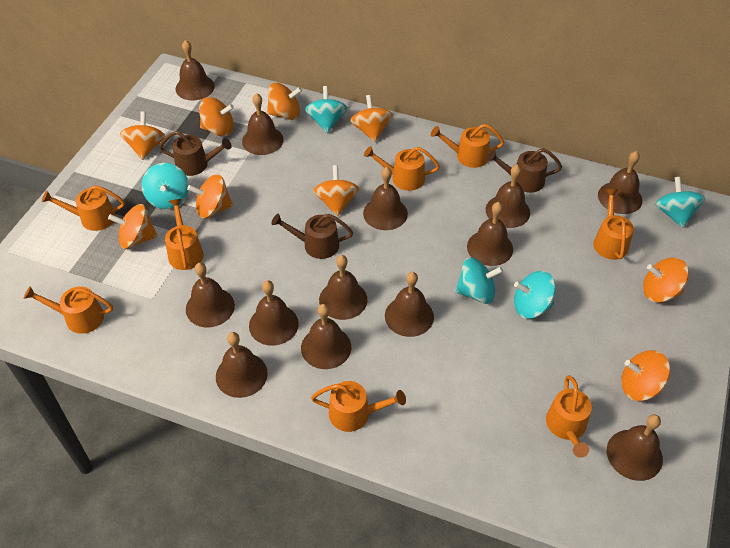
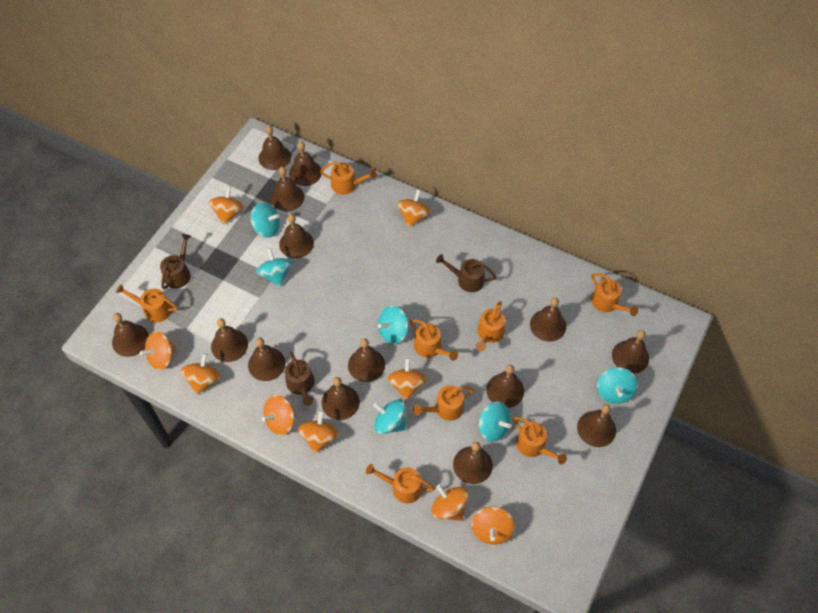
brown bell: [175,40,215,100] [186,263,235,328] [216,332,268,398] [242,93,284,155] [249,280,299,346] [301,304,351,369] [319,255,367,320] [363,167,408,230] [385,272,434,337] [467,202,513,266] [486,165,530,228] [598,151,642,214] [607,414,663,481] = 13 -> [112,313,149,357] [211,318,248,362] [248,338,285,381] [258,125,291,170] [271,167,304,211] [279,214,314,258] [289,141,322,186] [322,377,360,420] [348,338,385,382] [453,442,493,484] [486,365,524,408] [530,298,566,342] [577,404,616,447] [612,330,649,374] = 14
turquoise spinning top: [142,163,189,209] [305,86,348,133] [455,257,503,304] [514,271,556,319] [655,177,705,228] = 5 -> [250,203,280,238] [256,248,292,287] [373,400,406,434] [378,306,408,344] [479,402,511,442] [597,367,638,404] = 6

